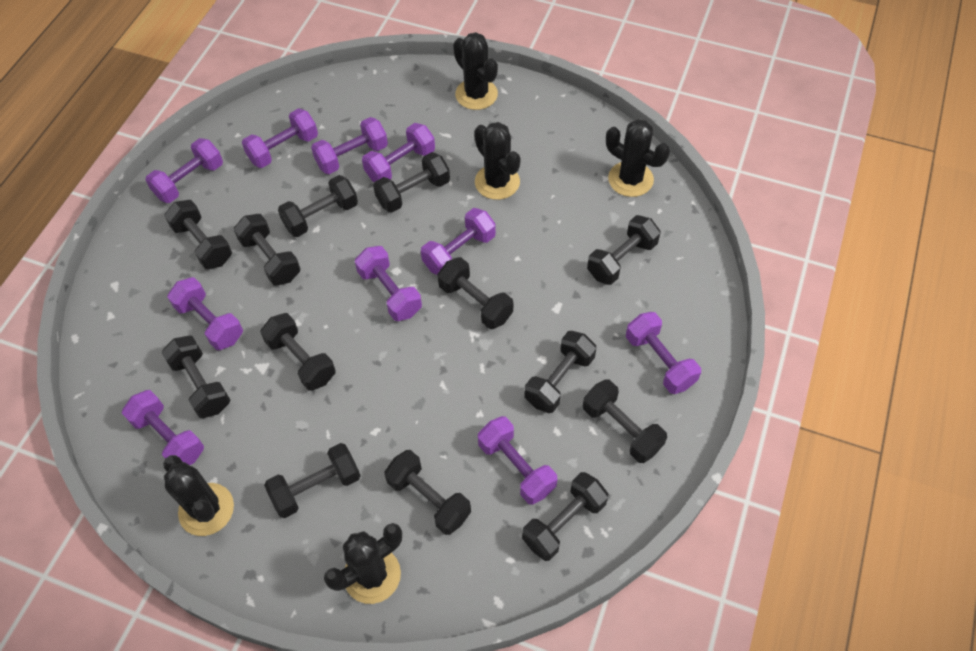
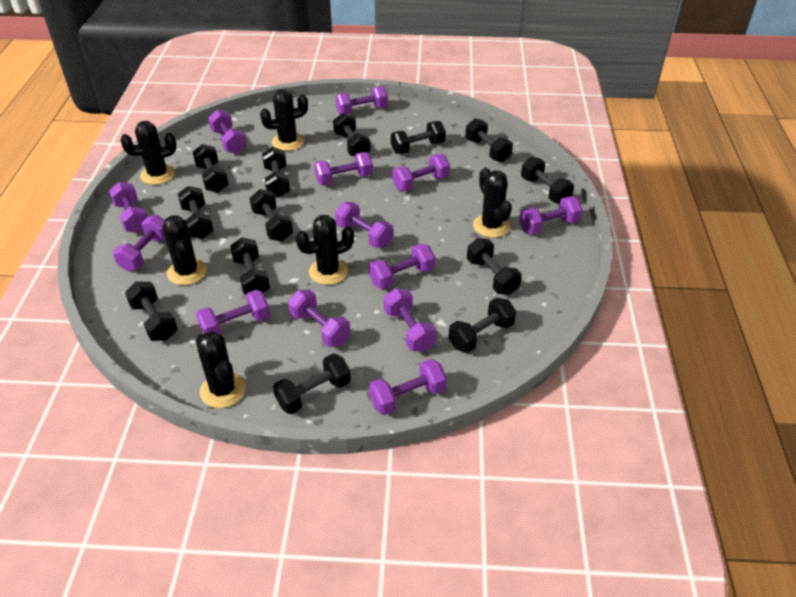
black cactus: [163,455,234,536] [324,523,402,604] [453,32,498,110] [474,122,521,200] [606,119,670,197] = 5 -> [120,121,177,185] [162,215,207,285] [196,331,246,408] [260,89,308,151] [296,215,354,285] [473,167,512,238] = 6
purple dumbbell: [122,390,204,465] [145,138,223,203] [167,277,243,350] [242,108,318,168] [311,117,388,174] [355,246,422,321] [362,123,435,182] [421,208,496,275] [478,416,557,505] [626,312,701,394] = 10 -> [109,182,147,233] [113,215,165,271] [196,290,270,335] [208,110,246,154] [288,289,350,347] [314,152,373,185] [335,202,393,248] [336,86,388,114] [369,243,435,290] [369,359,447,415] [384,288,436,352] [393,154,450,192] [519,196,583,235] = 13

